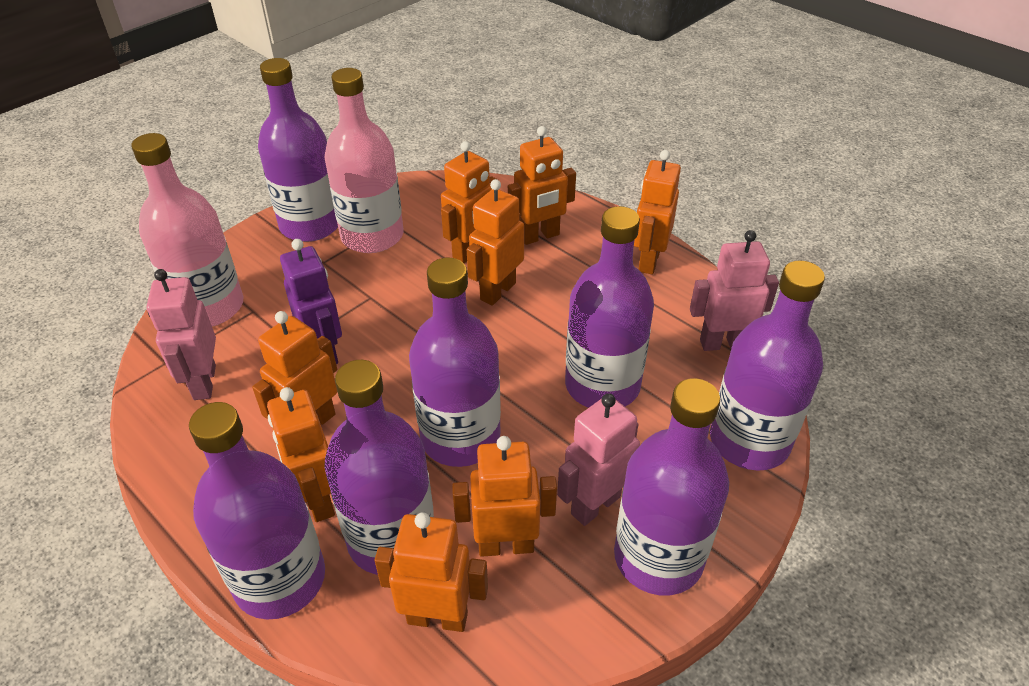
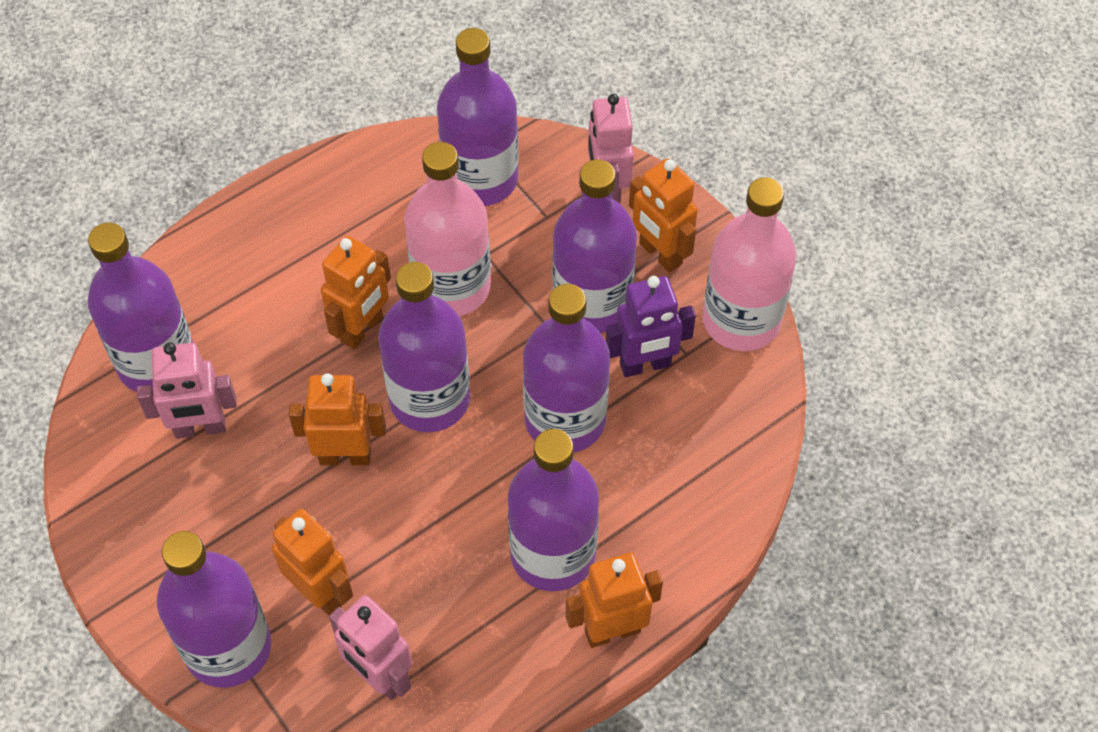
orange robot: [252,311,337,425] [267,387,335,522] [375,512,488,632] [441,141,498,263] [452,436,557,557] [466,179,524,306] [508,126,576,245] [634,150,681,274] = 8 -> [272,509,353,615] [289,373,386,465] [321,236,391,349] [566,553,663,648] [629,159,698,273] = 5

